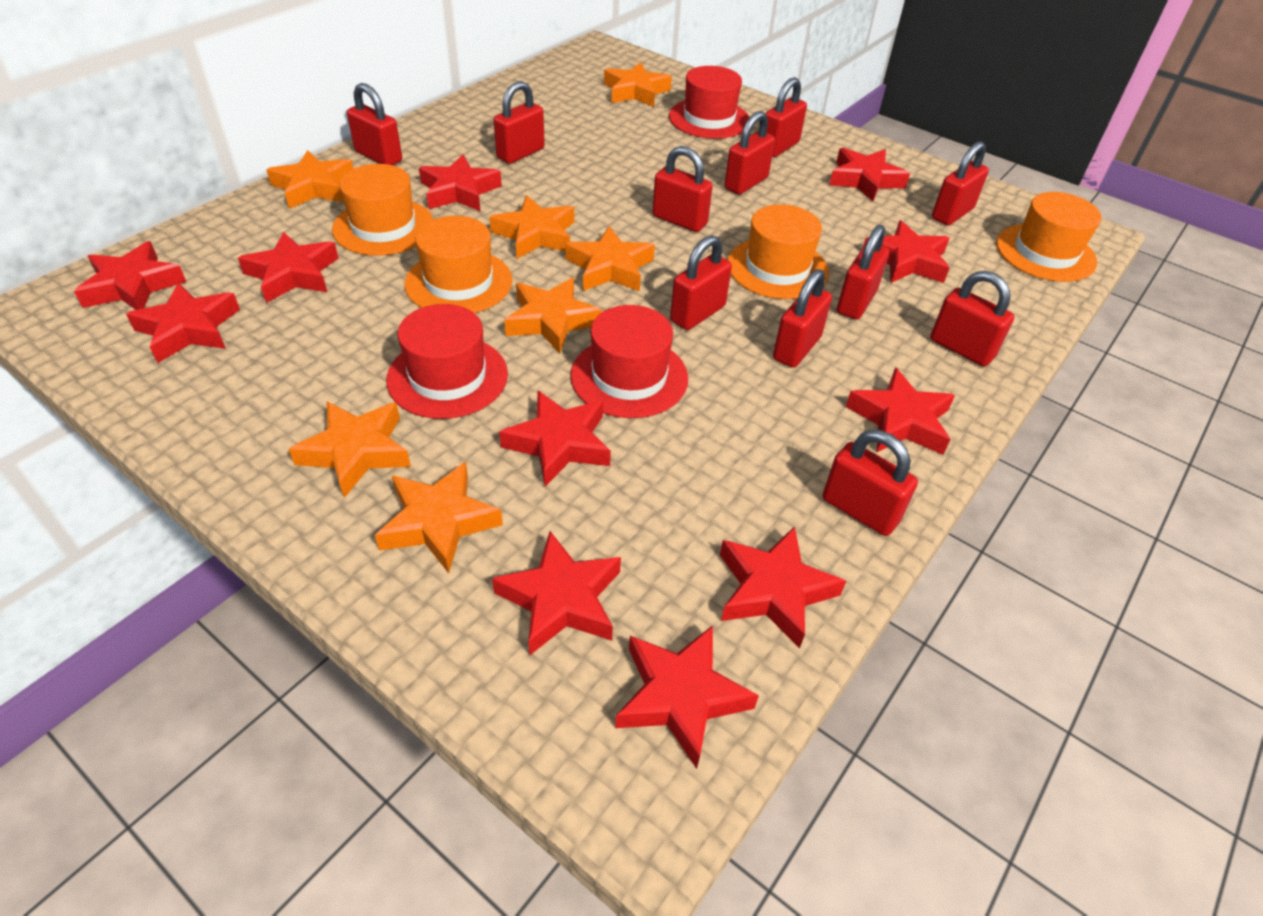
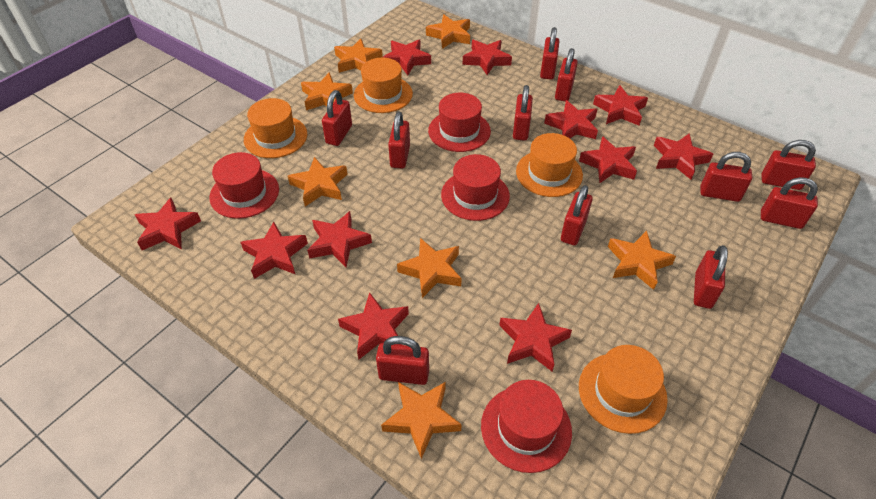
red hat: [386,304,508,419] [570,305,688,418] [669,66,749,139] = 3 -> [209,152,279,219] [428,93,491,152] [441,154,510,221] [481,380,572,473] = 4

